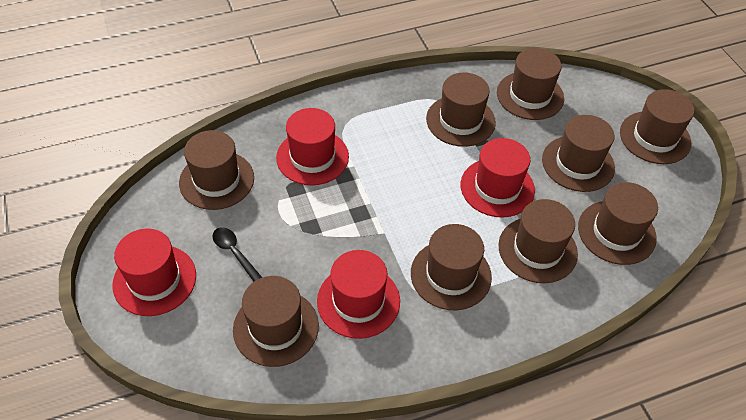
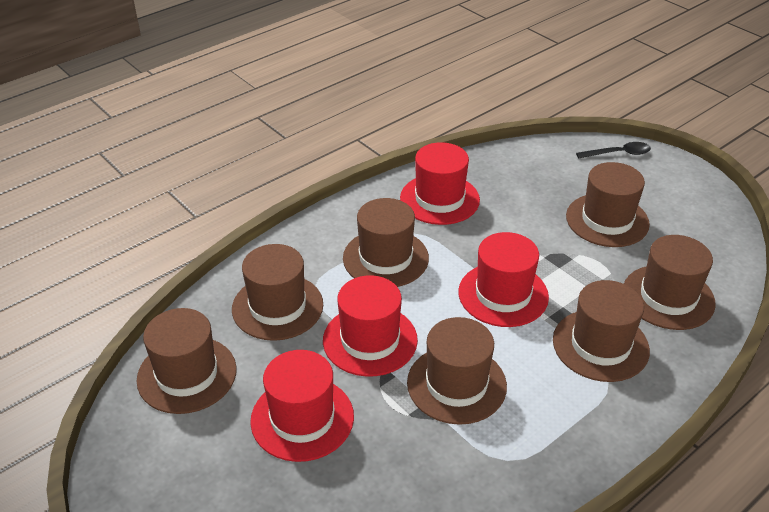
brown hat: [179,130,254,210] [233,276,319,367] [411,224,492,310] [426,72,496,147] [497,48,564,120] [498,199,578,283] [542,115,615,192] [578,182,658,265] [620,89,694,164] = 9 -> [137,308,237,414] [232,244,323,341] [343,198,429,287] [407,317,507,425] [553,280,650,382] [566,162,650,247] [624,235,716,330] = 7

